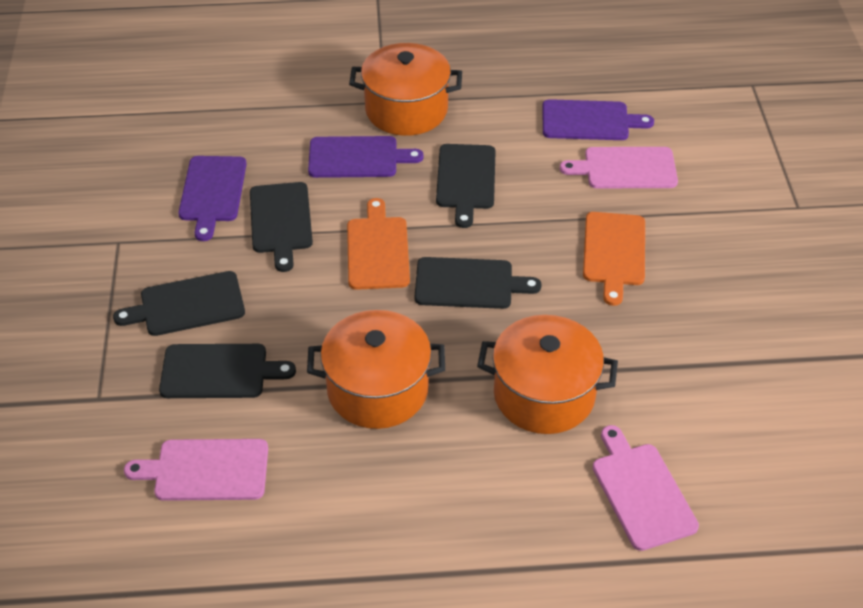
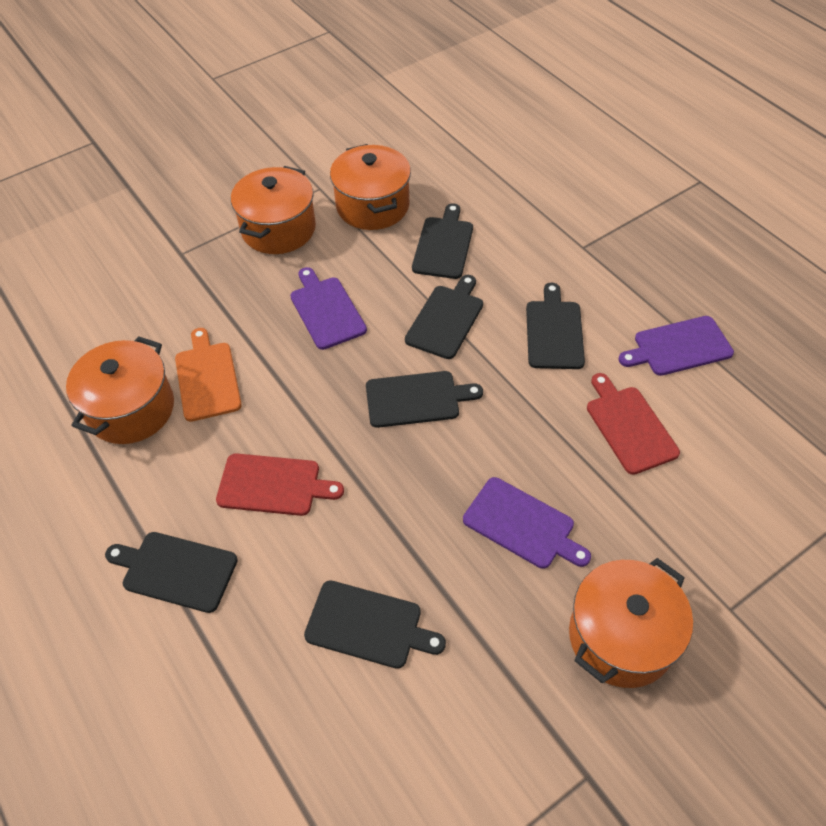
black cutting board: [113,271,245,336] [159,344,296,398] [250,182,313,272] [415,257,542,309] [436,144,496,228] = 5 -> [105,532,238,613] [304,580,446,669] [366,371,483,428] [405,275,483,359] [412,203,473,279] [526,283,585,369] = 6
orange cutting board: [347,198,410,290] [583,212,645,306] = 2 -> [175,328,242,422] = 1
orange pot: [307,310,445,429] [349,43,462,136] [477,315,618,434] = 3 -> [66,336,174,444] [231,166,316,254] [330,144,411,230] [569,558,693,688] = 4
pink cutting board: [124,439,268,501] [560,147,678,188] [593,425,699,551] = 3 -> none = 0
red cutting board: none = 0 -> [216,453,344,516] [587,373,680,475] = 2

